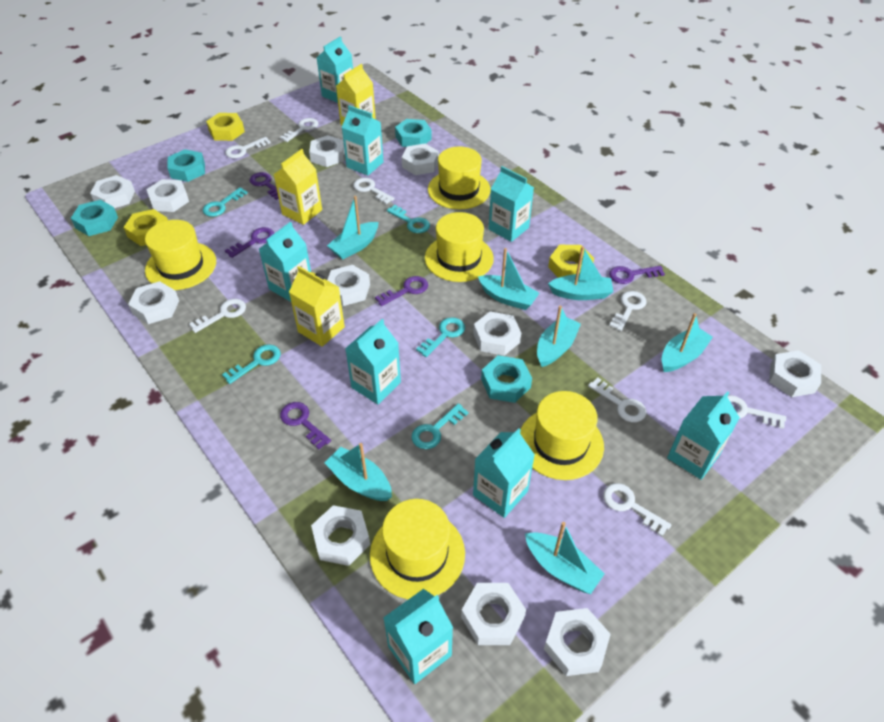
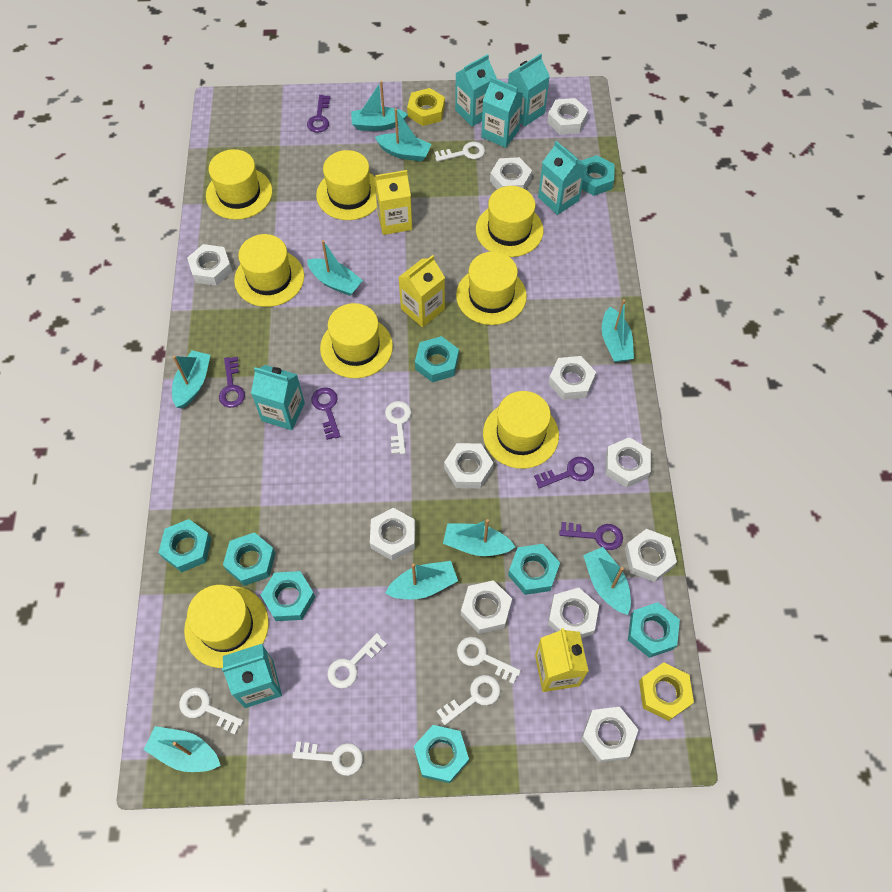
turquoise boat: [324,443,392,501] [327,196,378,259] [478,248,539,310] [525,522,604,594] [537,305,581,367] [548,246,613,300] [662,313,713,372] = 7 -> [144,726,221,772] [172,350,210,409] [307,240,363,296] [351,81,408,131] [375,108,431,162] [385,561,458,599] [443,519,515,556] [583,547,631,615] [602,299,634,362] = 9
turquoise carton: [259,222,311,302] [317,36,353,103] [342,105,384,175] [345,319,401,404] [383,589,453,684] [473,428,535,518] [489,166,534,242] [667,391,740,480] = 8 -> [222,644,282,708] [251,365,305,430] [455,54,496,127] [481,77,523,148] [508,54,550,126] [538,141,586,215] = 6
turquoise key: [203,187,248,217] [222,344,281,384] [387,205,430,233] [412,403,468,449] [416,317,465,357] = 5 -> none = 0
turquoise nut: [71,200,118,236] [167,149,205,182] [395,119,432,147] [481,355,532,403] = 4 -> [159,519,211,572] [223,532,275,586] [261,571,315,621] [414,725,469,783] [415,336,459,382] [508,544,560,595] [581,155,615,196] [628,602,680,658] = 8
white key: [189,299,246,333] [225,137,271,158] [280,118,318,142] [353,178,394,204] [588,377,646,422] [603,483,671,537] [609,291,646,331] [727,395,786,429] = 8 -> [179,687,244,735] [292,741,363,776] [327,633,387,688] [385,401,411,454] [434,142,485,162] [437,675,500,725] [457,637,521,684] = 7
yellow hat: [145,220,216,290] [370,499,465,599] [425,212,494,282] [428,146,491,209] [520,391,604,480] = 5 -> [184,585,269,668] [206,149,272,220] [234,234,304,307] [316,150,377,220] [320,303,393,378] [456,252,527,325] [476,186,543,257] [483,391,559,469] = 8
yellow nut: [124,209,168,246] [206,113,245,141] [548,245,594,278] = 3 -> [407,88,445,126] [639,662,694,721] = 2

